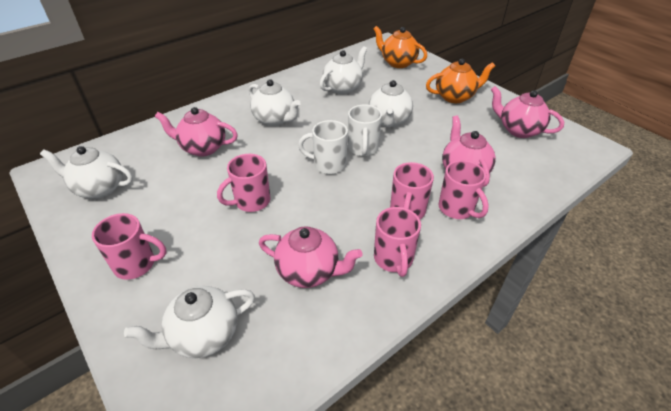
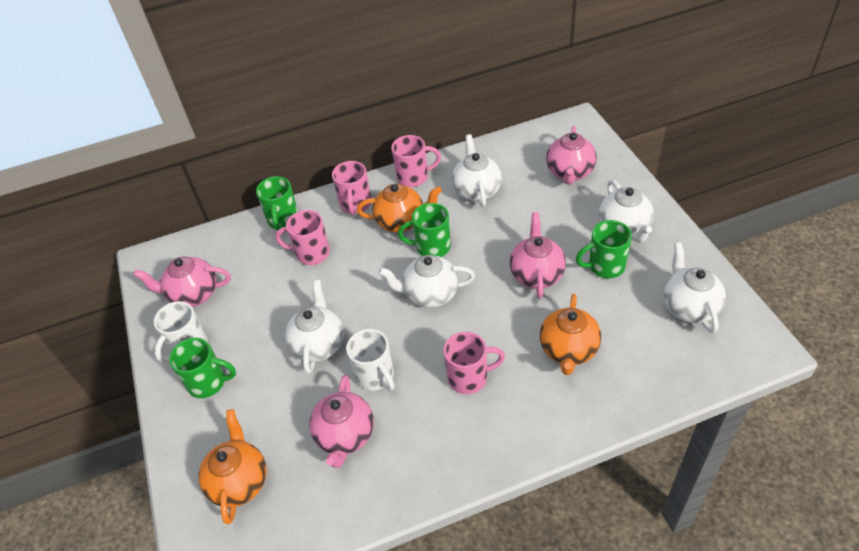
green mug: none = 0 -> [169,338,236,398] [256,176,298,231] [398,203,451,257] [576,220,632,278] = 4
orange teapot: [374,26,427,68] [426,59,495,103] = 2 -> [199,409,267,524] [357,184,442,232] [540,294,601,375] = 3
pink mug: [92,213,167,280] [217,154,270,212] [374,207,421,277] [390,162,434,219] [438,160,489,219] = 5 -> [275,210,330,265] [332,161,371,215] [391,135,441,187] [443,332,505,394] = 4

